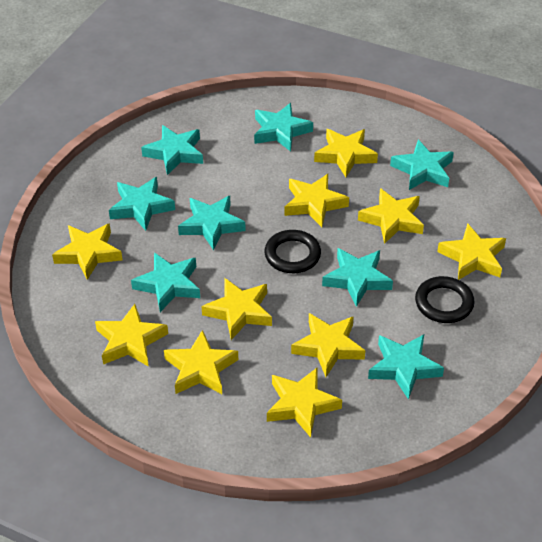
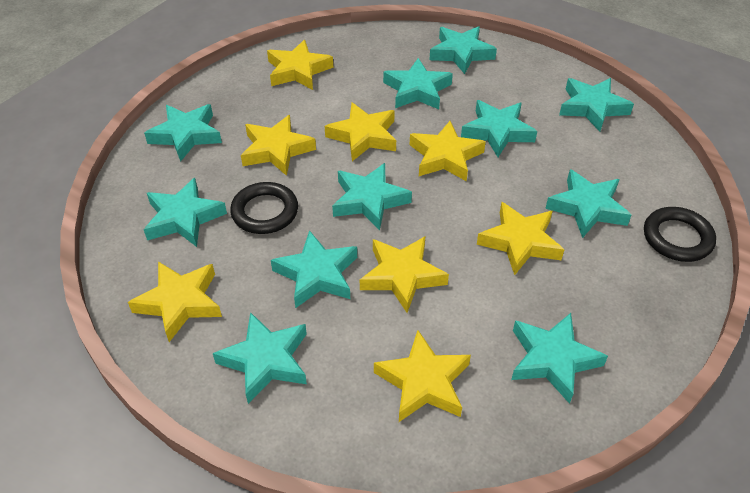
turquoise star: [109,177,175,231] [131,252,200,312] [141,125,203,175] [178,196,246,250] [254,103,313,152] [322,248,393,307] [368,334,444,400] [390,140,454,190] = 8 -> [144,104,222,162] [144,178,227,247] [213,312,307,404] [271,230,357,308] [332,163,412,231] [383,58,453,109] [429,26,497,74] [461,100,537,157] [511,313,608,404] [545,169,631,238] [559,78,634,131] = 11
yellow star: [52,223,122,280] [95,304,168,367] [164,330,238,394] [201,278,272,340] [267,368,342,438] [285,174,349,227] [291,313,365,377] [314,129,378,177] [358,188,424,244] [437,223,506,280] = 10 -> [128,262,222,342] [241,115,316,176] [267,40,333,90] [325,102,396,161] [360,237,449,313] [374,330,471,422] [410,121,486,182] [477,202,564,275] = 8

